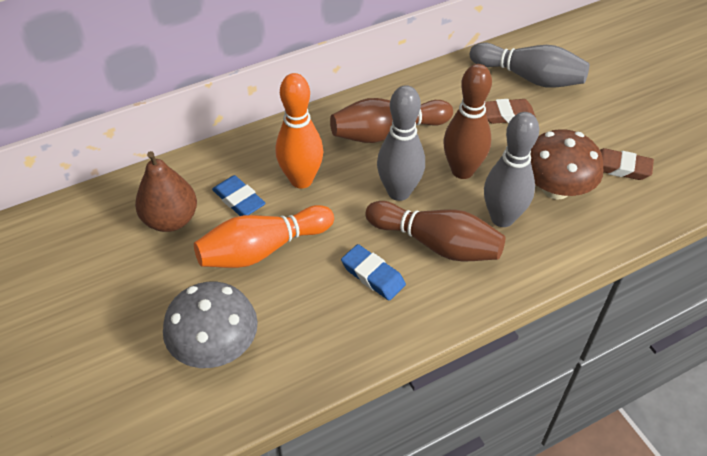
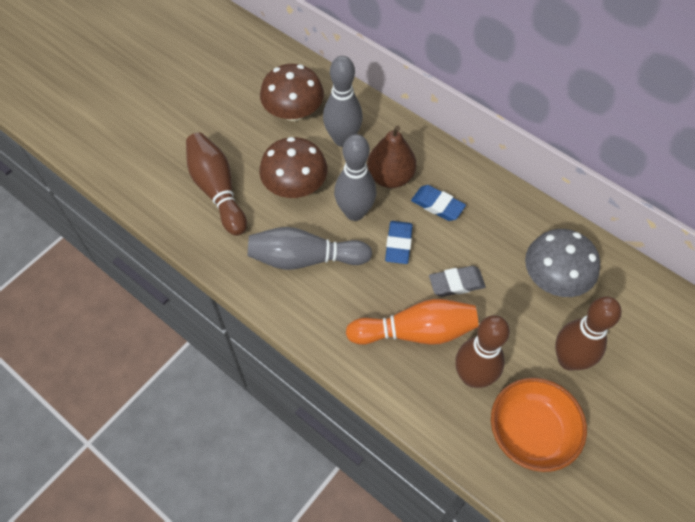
brown eraser: [485,99,536,124] [600,148,654,180] = 2 -> none = 0
brown mushroom: [530,129,603,200] = 1 -> [259,137,327,198] [260,64,324,121] = 2
grey eraser: none = 0 -> [429,266,486,297] = 1
orange bowl: none = 0 -> [491,378,587,472] = 1
orange bowling pin: [194,205,334,268] [276,73,323,189] = 2 -> [346,299,478,345] = 1

